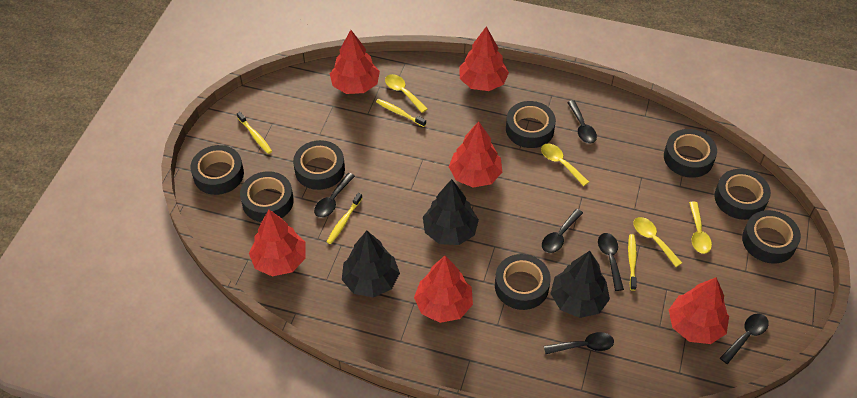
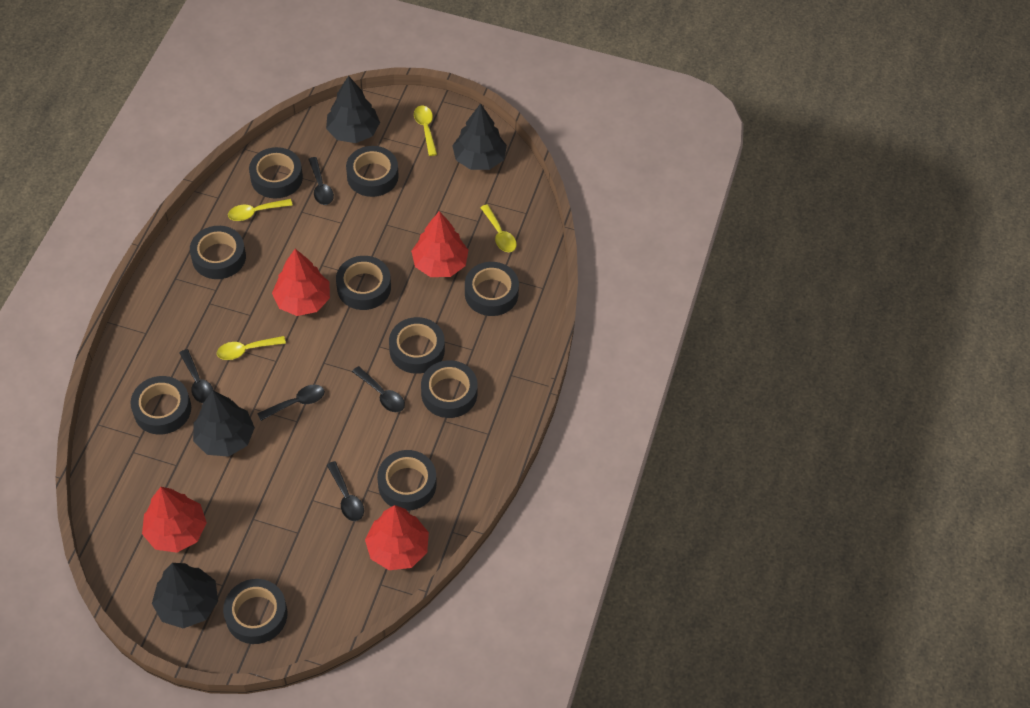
black spoon: [314,173,355,218] [542,209,583,253] [544,332,614,354] [567,100,597,143] [598,233,624,291] [720,314,769,364] = 6 -> [179,349,214,403] [257,385,325,421] [308,157,334,205] [327,461,364,521] [352,366,405,412] = 5
black tape: [191,145,244,195] [240,171,294,222] [293,140,345,190] [495,254,551,310] [506,101,556,148] [664,129,717,178] [714,169,771,220] [742,210,801,264] = 8 -> [130,376,191,435] [190,226,246,279] [223,579,287,644] [249,147,303,199] [336,256,391,310] [346,146,399,197] [377,450,437,511] [389,317,445,374] [421,360,478,418] [465,262,519,316] = 10
black tree: [342,230,400,297] [423,179,479,245] [550,251,610,318] = 3 -> [152,563,218,629] [193,390,255,457] [326,76,380,143] [452,103,507,170] = 4
red tree: [249,210,306,276] [330,30,380,94] [414,256,473,323] [449,121,502,187] [459,26,509,91] [669,277,729,344] = 6 -> [142,487,207,553] [272,249,330,316] [365,505,429,570] [411,211,468,277] = 4
yellow toothbrush: [237,112,272,154] [327,193,362,244] [376,99,426,127] [628,234,637,291] = 4 -> none = 0

